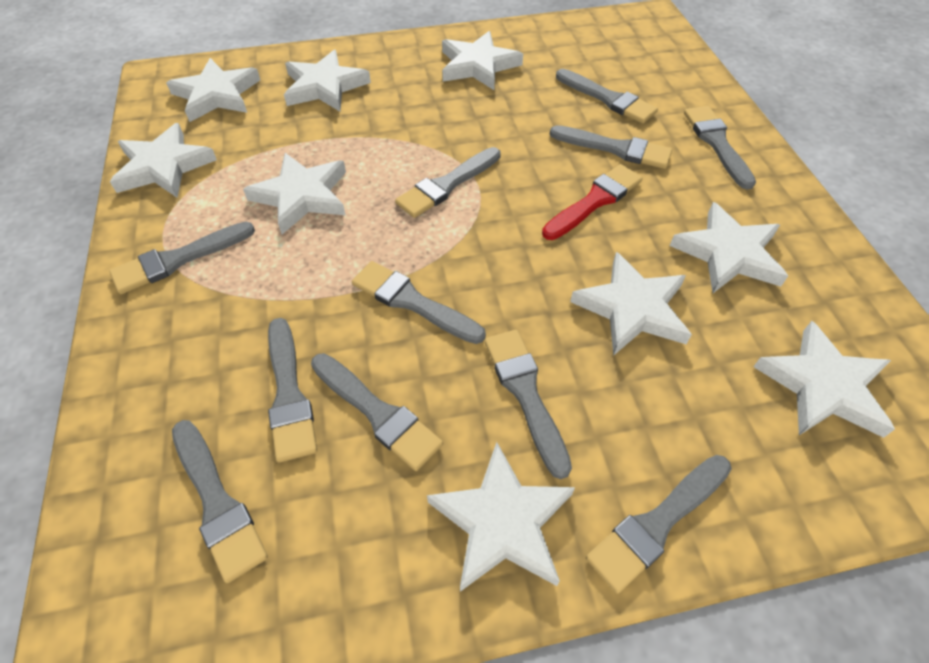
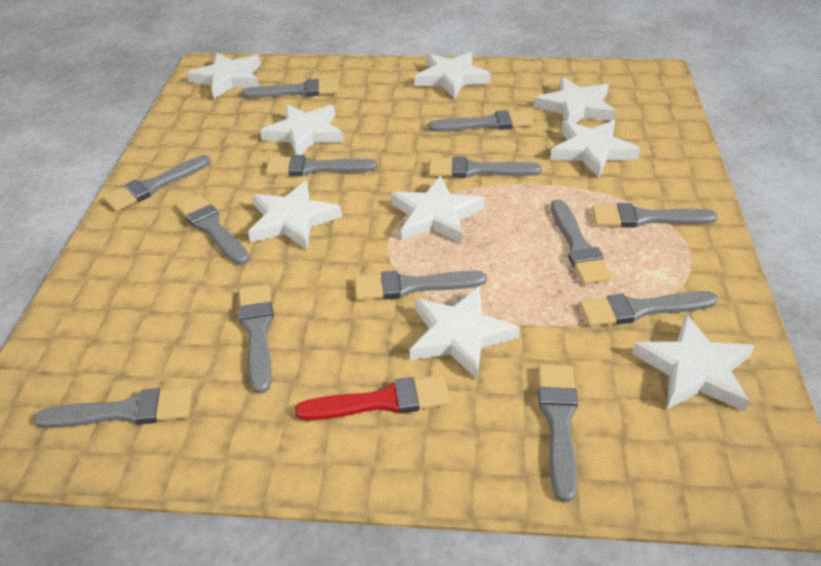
grey brush: [109,222,255,294] [172,420,268,583] [268,318,317,463] [311,353,443,471] [352,261,486,344] [395,147,501,218] [484,330,572,479] [550,125,672,169] [556,69,658,124] [586,455,732,594] [684,106,756,190] = 11 -> [33,387,192,428] [103,155,211,211] [177,195,250,265] [238,284,273,394] [242,79,339,98] [266,155,378,176] [354,271,487,300] [428,110,533,132] [429,157,542,178] [538,364,578,502] [551,200,612,284] [579,291,718,326] [592,203,718,227] = 13

